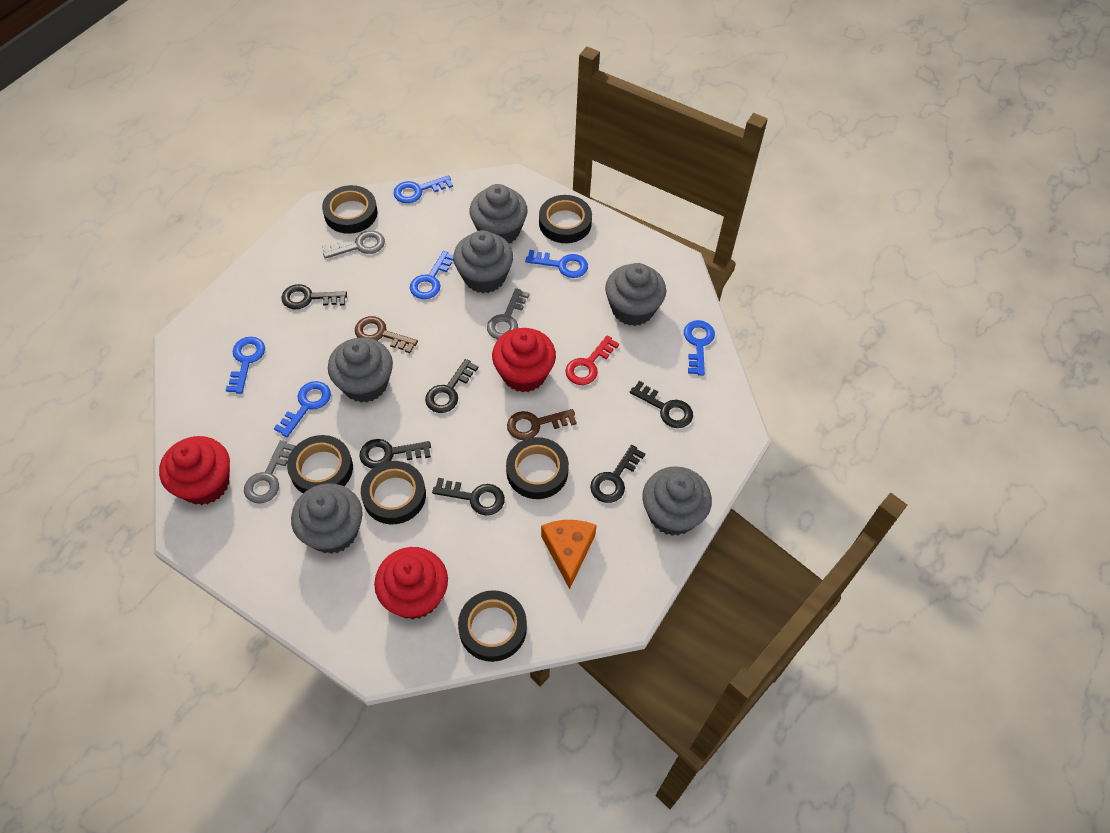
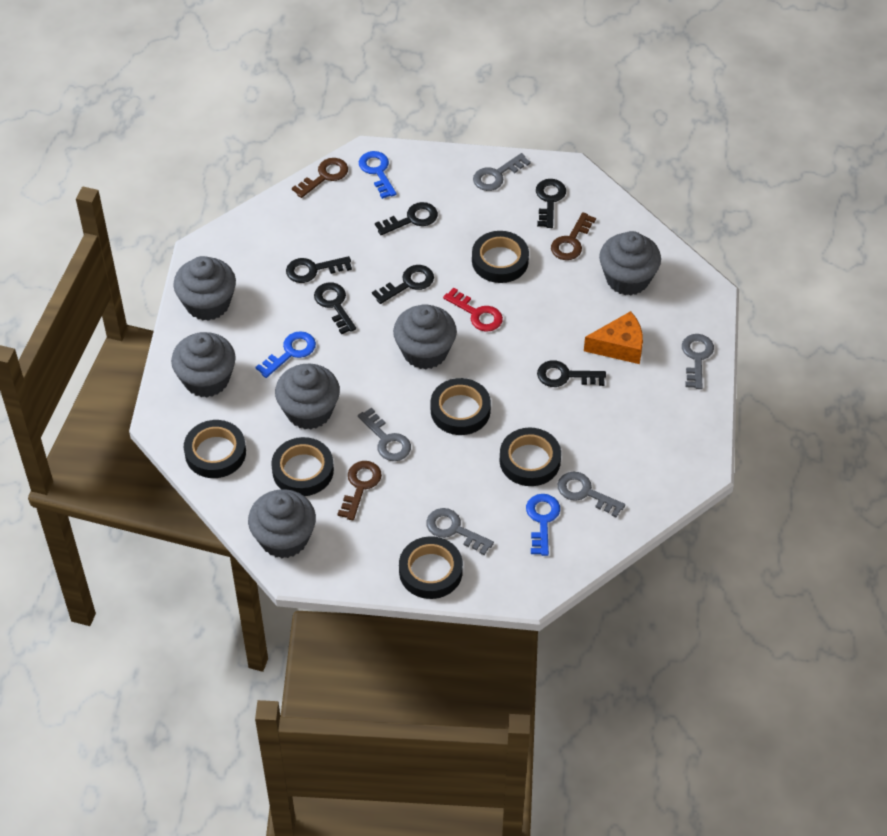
blue key: [226,337,265,394] [274,381,331,437] [393,175,453,203] [410,251,454,299] [525,250,588,278] [684,320,715,376] = 6 -> [255,331,316,378] [359,151,397,199] [526,494,560,556] = 3
brown key: [355,316,418,353] [507,409,577,440] = 2 -> [292,158,348,198] [337,461,382,520] [551,212,596,260] = 3
grey key: [244,440,295,504] [322,230,385,259] [487,288,530,340] = 3 -> [358,407,411,461] [426,508,494,555] [473,153,531,191] [558,472,625,518] [682,334,714,389] = 5
red cupcake: [159,436,230,505] [374,547,448,619] [492,328,556,393] = 3 -> none = 0

